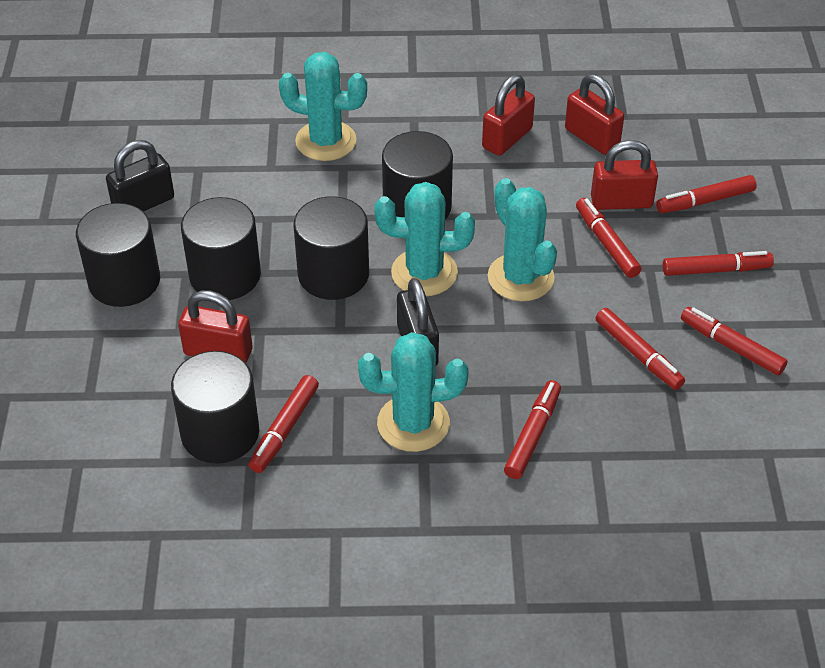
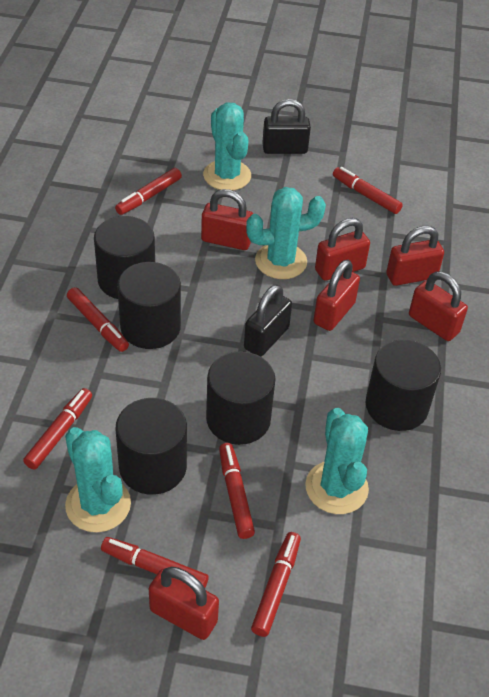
red padlock: [178,290,253,363] [482,74,535,156] [565,74,624,155] [591,140,658,210] = 4 -> [149,566,219,640] [201,189,253,250] [314,260,360,331] [315,218,370,281] [386,226,444,286] [409,272,468,341] = 6

